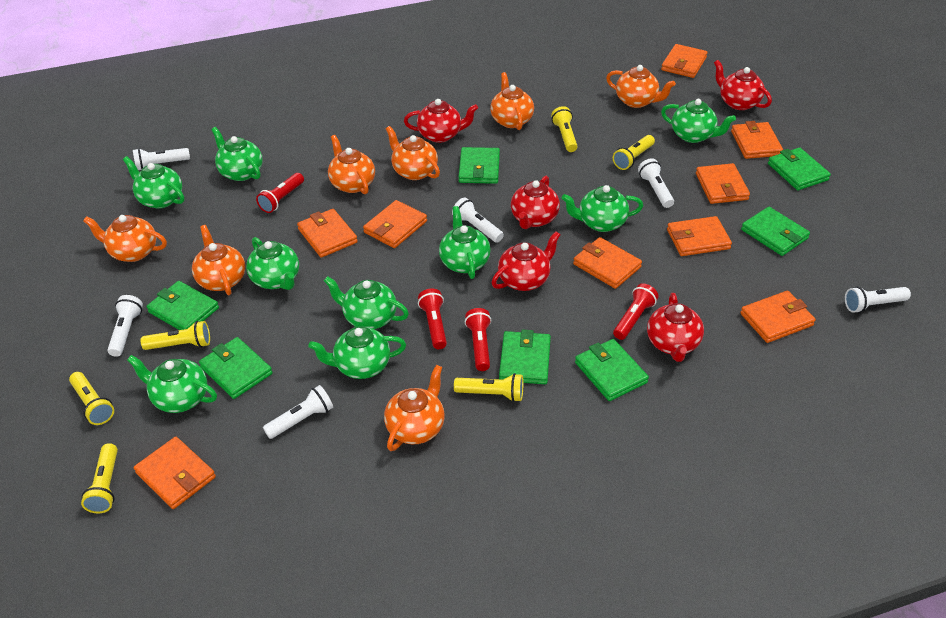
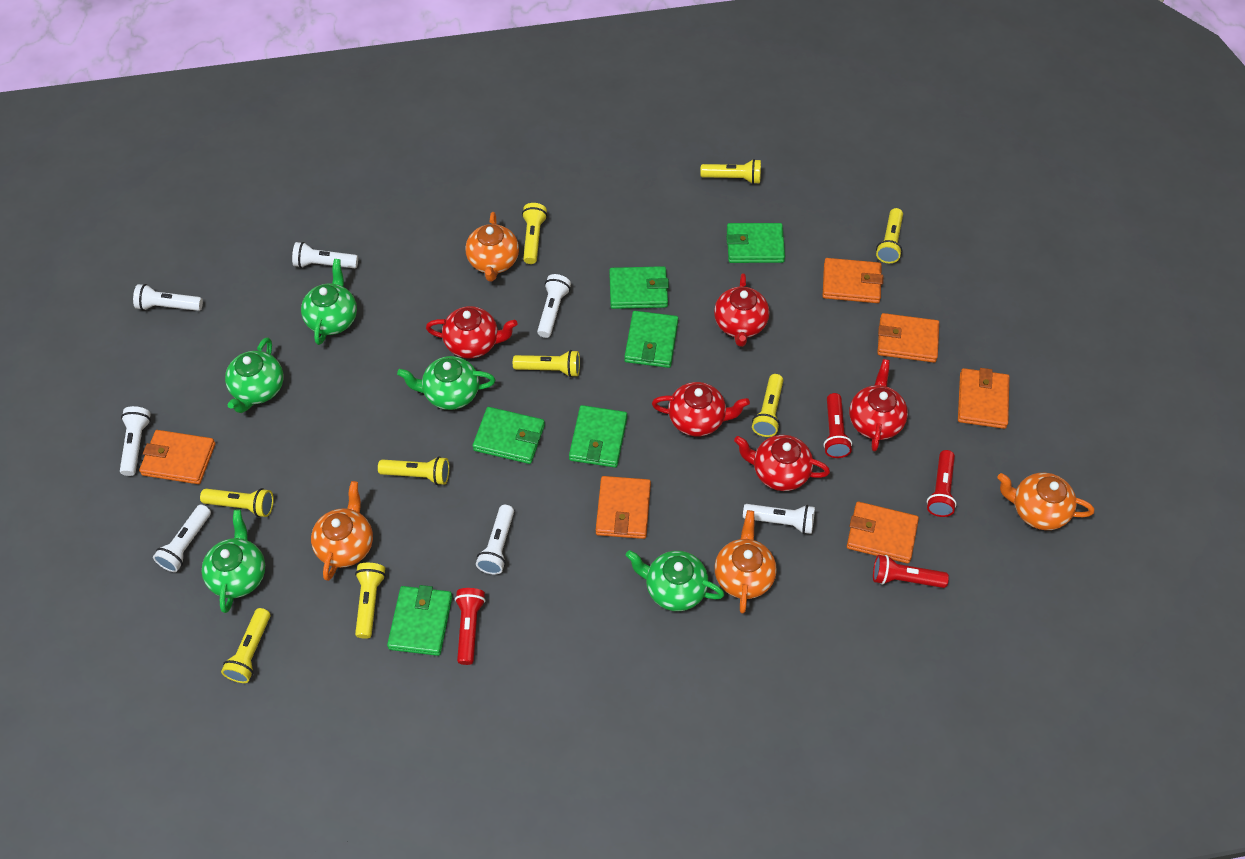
green teapot: [123,156,184,209] [127,355,217,413] [211,127,263,181] [246,237,299,290] [308,326,406,379] [324,276,409,329] [439,206,491,279] [562,185,643,232] [661,99,736,143] = 9 -> [202,509,265,613] [225,337,284,413] [301,259,357,345] [397,356,495,410] [626,550,724,611] = 5
green wallet: [146,281,219,330] [199,337,273,399] [459,147,500,184] [499,329,551,384] [575,339,649,401] [741,207,810,256] [768,148,831,190] = 7 -> [387,585,452,656] [473,407,545,464] [569,405,627,468] [609,266,669,309] [624,311,678,368] [726,223,785,263] = 6
orange teapot: [83,215,167,262] [192,225,245,295] [328,135,375,194] [384,365,445,451] [386,126,440,180] [490,72,534,130] [606,65,676,108] = 7 -> [311,481,373,581] [465,212,519,281] [715,510,777,613] [997,473,1094,530] = 4
orange wallet: [134,437,216,509] [297,209,358,258] [363,200,427,248] [573,237,642,289] [661,44,708,78] [667,216,732,256] [696,163,750,204] [731,121,783,159] [740,291,816,343] = 9 -> [139,430,215,484] [596,476,651,539] [823,258,883,303] [847,502,919,563] [877,313,939,363] [958,368,1009,429] = 6
white flashlight: [107,295,143,357] [133,148,190,170] [263,385,333,439] [452,198,504,243] [638,158,674,208] [845,287,911,313] = 6 -> [120,406,151,476] [133,284,203,311] [153,505,211,572] [292,242,358,268] [476,505,514,575] [537,274,571,338] [743,504,815,534] = 7
yellow flashlight: [69,372,114,425] [81,443,118,513] [141,321,210,350] [454,373,523,402] [551,106,578,152] [613,135,655,170] = 6 -> [200,488,274,517] [221,608,270,683] [355,563,386,639] [378,456,449,485] [513,350,580,377] [522,203,547,264] [700,159,761,184] [752,374,783,437] [876,208,903,263] = 9

